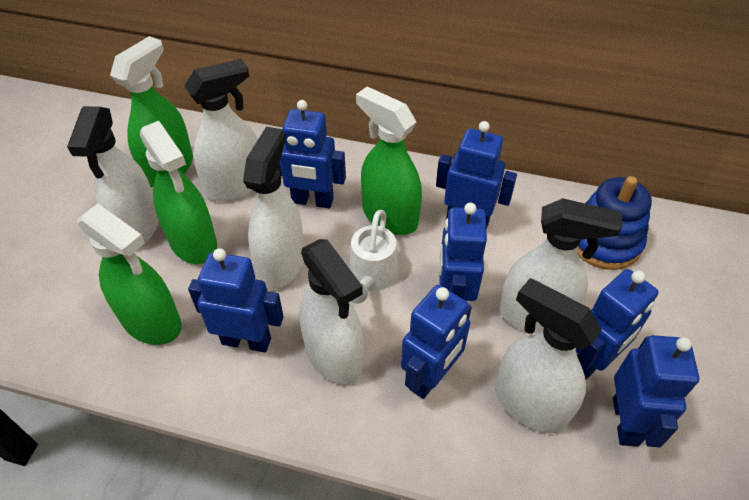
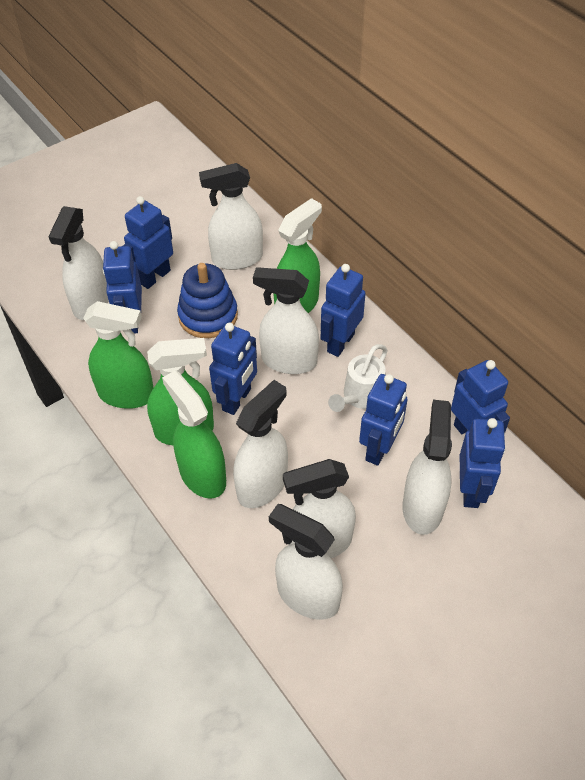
white spray bottle: [67,106,159,243] [184,59,258,202] [243,127,304,290] [299,239,364,385] [495,278,602,433] [499,198,622,334] = 6 -> [48,206,109,320] [199,163,263,270] [233,380,288,508] [253,267,319,374] [269,504,343,620] [283,459,356,558] [402,400,452,535] = 7

